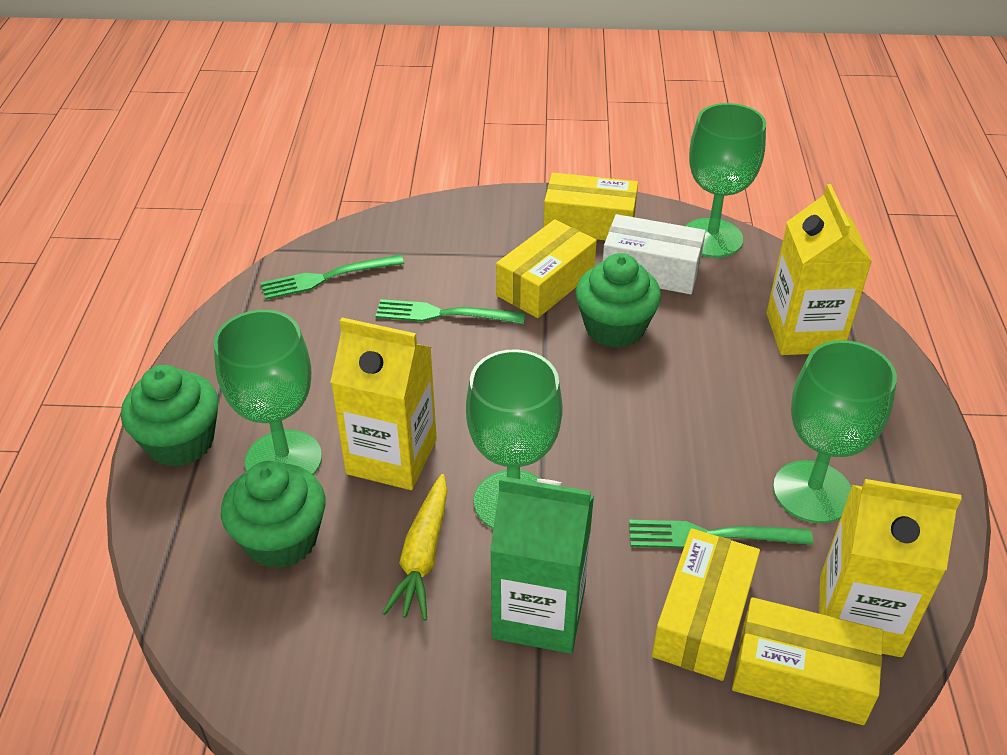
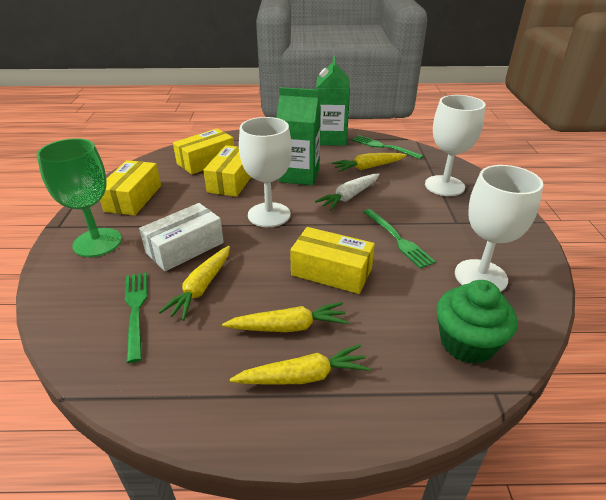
green carton: [490,476,594,654] = 1 -> [276,87,321,185] [316,56,350,146] = 2
green cupcake: [121,365,219,467] [221,461,326,569] [575,253,661,348] = 3 -> [436,280,517,364] = 1
green goblet: [214,310,322,475] [466,349,563,529] [685,103,766,258] [773,340,897,523] = 4 -> [37,138,122,257] = 1
white carrot: none = 0 -> [315,173,380,210] = 1
white goblet: none = 0 -> [239,117,292,227] [425,95,485,196] [455,165,543,292] = 3
yellow carrot: [382,474,448,621] = 1 -> [158,246,230,321] [222,302,349,332] [230,344,371,385] [332,153,407,172] = 4
yellow carton: [330,318,437,490] [767,184,872,355] [819,479,961,657] = 3 -> none = 0

